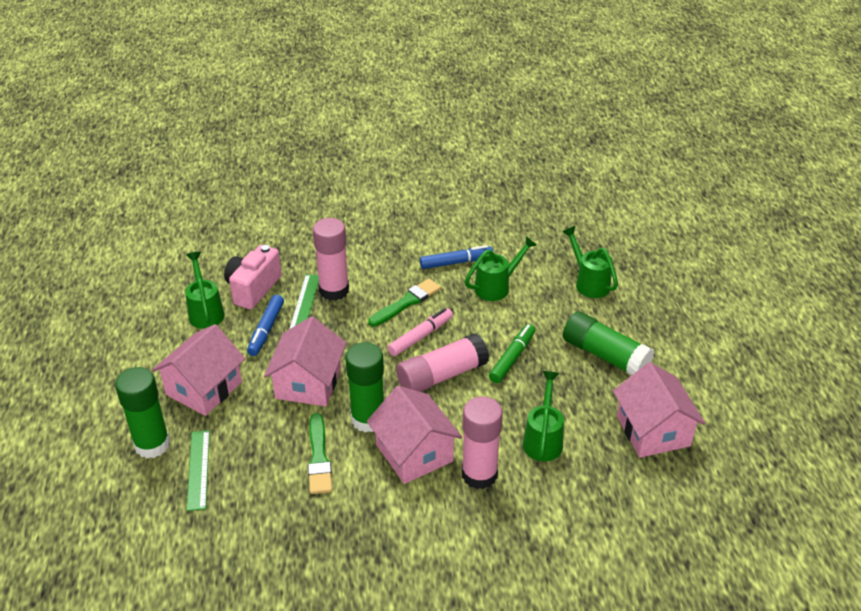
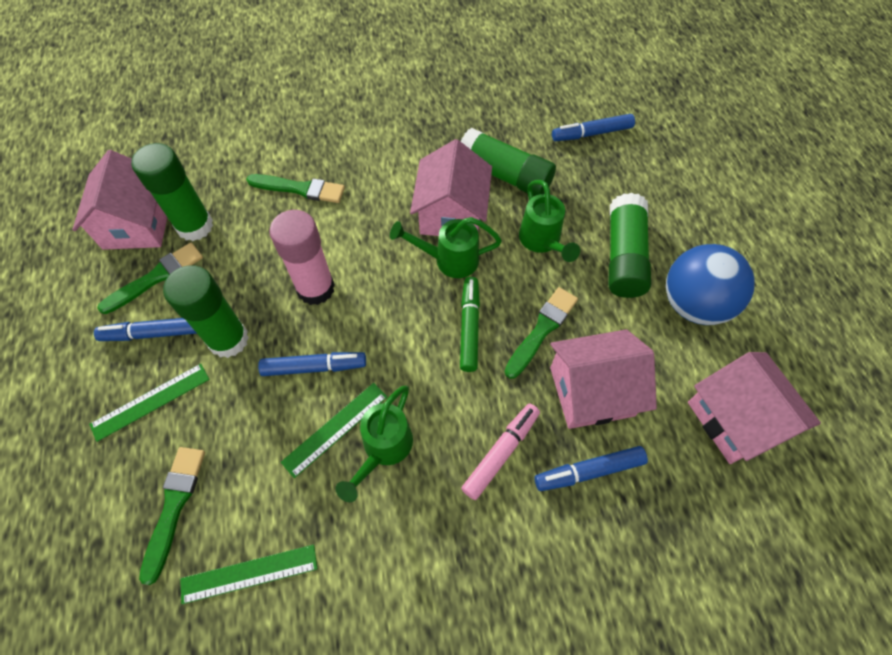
blue ball: none = 0 -> [666,244,755,325] = 1
blue marker: [247,295,284,356] [420,245,493,269] = 2 -> [94,318,197,341] [258,352,366,376] [534,446,648,491] [552,114,635,141] = 4
green brush: [308,413,332,494] [368,279,441,327] = 2 -> [97,243,203,314] [139,447,205,585] [246,174,345,203] [504,287,578,379] = 4
green glue stick: [115,367,170,458] [345,342,384,433] [563,311,654,375] = 3 -> [131,143,213,241] [163,265,249,358] [461,128,556,196] [609,193,651,298] = 4
green ruler: [187,430,210,511] [289,274,319,329] = 2 -> [89,364,210,442] [180,545,317,604] [281,383,387,478] = 3
green watering can: [185,252,225,329] [465,236,536,301] [523,371,564,461] [562,226,618,298] = 4 -> [336,386,413,502] [390,217,502,278] [519,180,580,262] = 3
pink camera: [224,245,282,309] = 1 -> none = 0
pink glue stick: [313,218,349,301] [396,333,489,392] [462,396,503,489] = 3 -> [269,210,335,305] = 1

